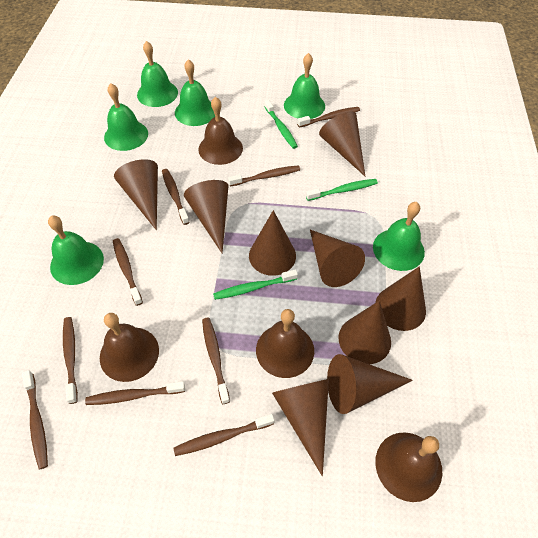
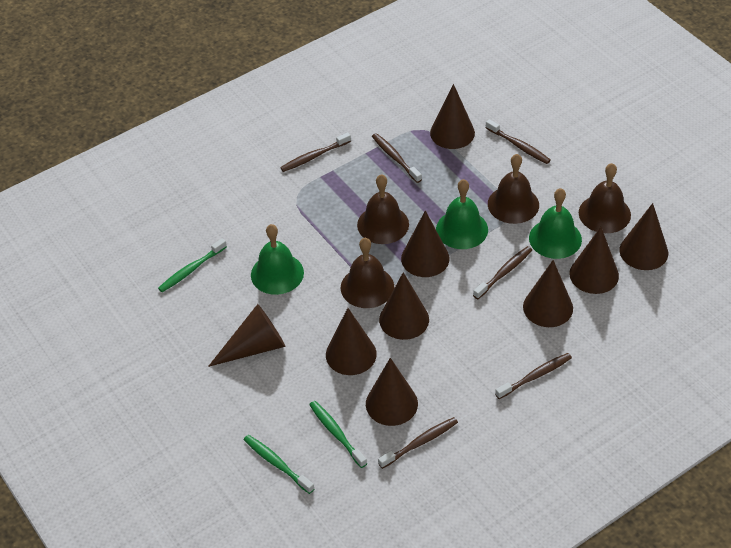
brown toothbrush: [22,370,48,470] [63,317,78,404] [85,381,185,405] [113,238,143,306] [162,169,190,225] [173,414,274,456] [202,318,230,404] [228,165,300,187] [297,107,360,128] = 9 -> [280,132,351,172] [372,133,422,183] [378,417,458,469] [473,246,532,299] [485,119,551,164] [495,353,572,399] = 6
green bell: [48,216,104,285] [104,83,148,151] [137,41,178,107] [175,59,215,126] [284,53,325,119] [373,202,425,271] = 6 -> [251,224,304,295] [436,179,488,249] [529,188,582,259] = 3

